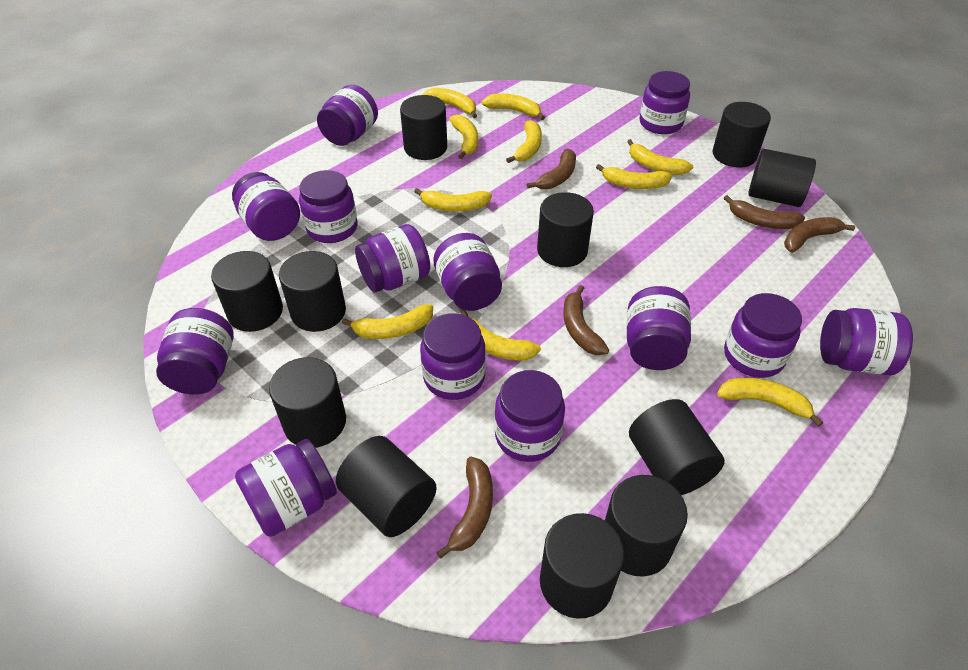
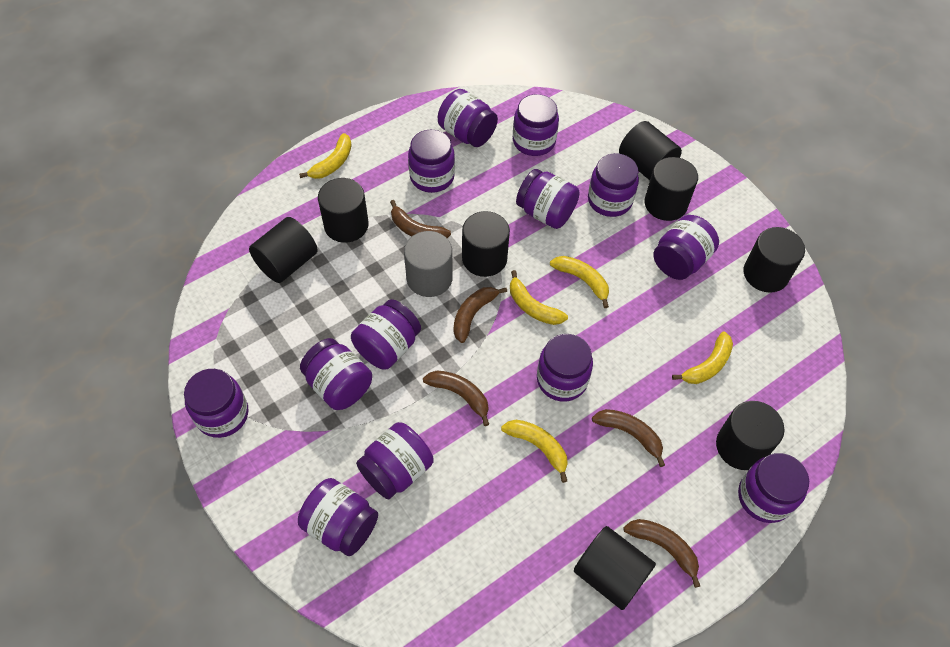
black cylinder: [211,251,283,332] [269,357,346,448] [279,251,346,332] [336,436,437,537] [400,95,447,160] [537,192,594,267] [540,513,624,619] [605,475,688,577] [629,399,725,495] [713,102,771,167] [748,149,816,207] = 11 -> [249,217,317,283] [318,178,369,243] [462,211,510,277] [574,526,656,610] [619,121,682,180] [644,157,698,221] [716,401,784,470] [743,227,805,293] = 8
grey cylinder: none = 0 -> [404,231,453,297] = 1
yellow banana: [342,304,433,339] [414,188,492,211] [422,88,477,118] [449,115,478,159] [460,310,541,361] [482,94,545,120] [506,120,542,163] [596,164,672,189] [627,139,693,175] [717,378,823,427] = 10 -> [299,133,352,179] [501,420,568,483] [510,270,568,325] [550,256,609,308] [672,331,733,384] = 5

